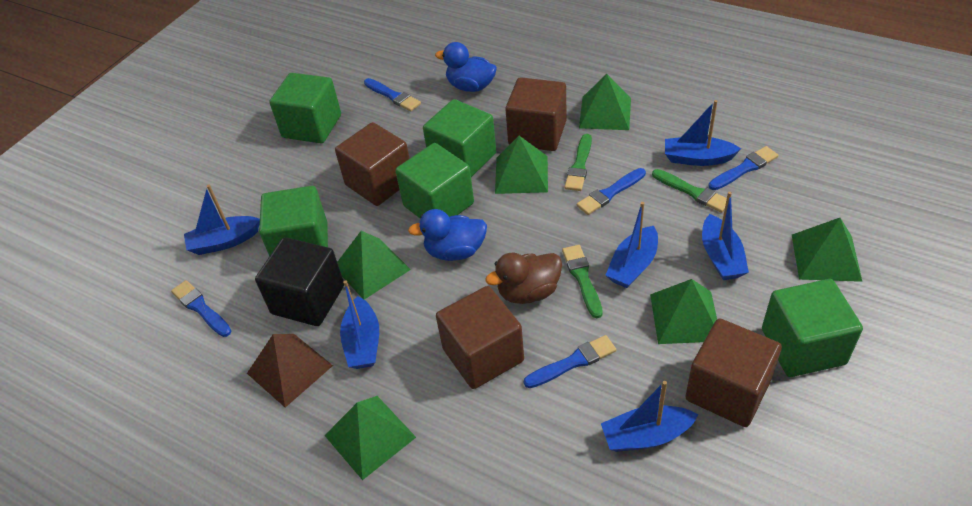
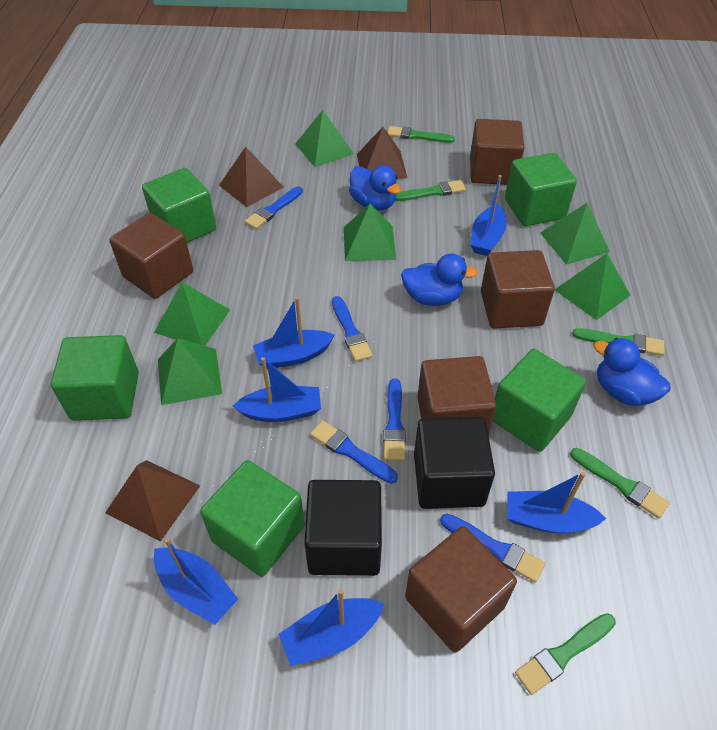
black cube: [255,237,344,326] = 1 -> [304,480,382,576] [414,417,495,509] = 2
blue duck: [408,209,487,261] [435,42,497,92] = 2 -> [349,165,401,211] [401,254,478,306] [593,338,670,406] = 3
brown cube: [335,122,410,206] [436,286,524,389] [505,77,567,151] [685,318,782,427] = 4 -> [109,213,193,299] [405,526,517,653] [417,356,496,435] [470,119,525,185] [481,250,555,329] = 5
brown duck: [485,253,562,304] = 1 -> none = 0
brown pyramid: [247,334,333,408] = 1 -> [105,460,200,541] [219,147,284,207] [357,127,407,179] = 3
green brush: [562,245,603,318] [564,134,592,191] [652,169,727,213] = 3 -> [387,126,455,143] [395,180,466,201] [515,613,616,695] [570,448,670,519] [572,328,665,356] = 5

